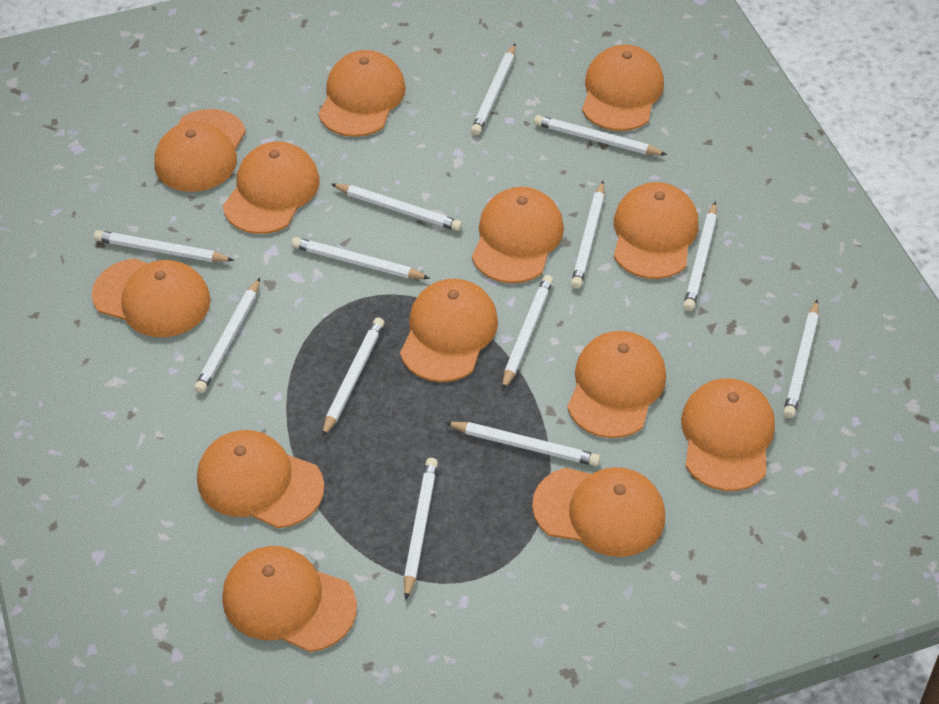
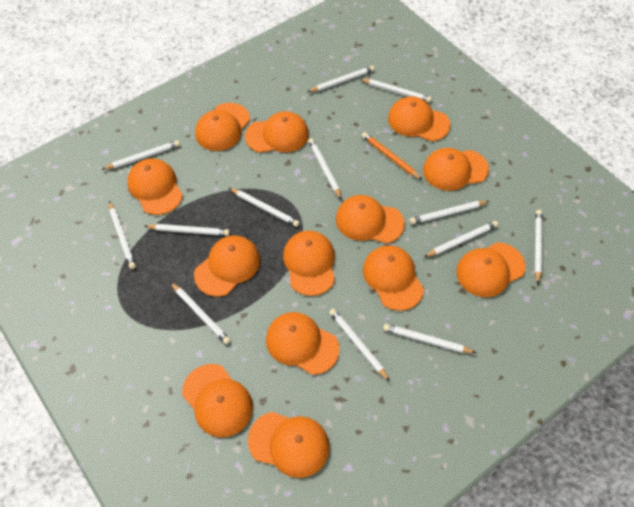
orange pencil: none = 0 -> [362,132,422,180] = 1

